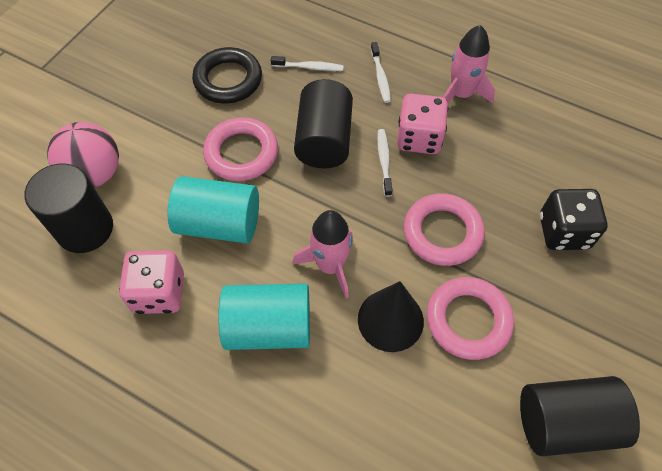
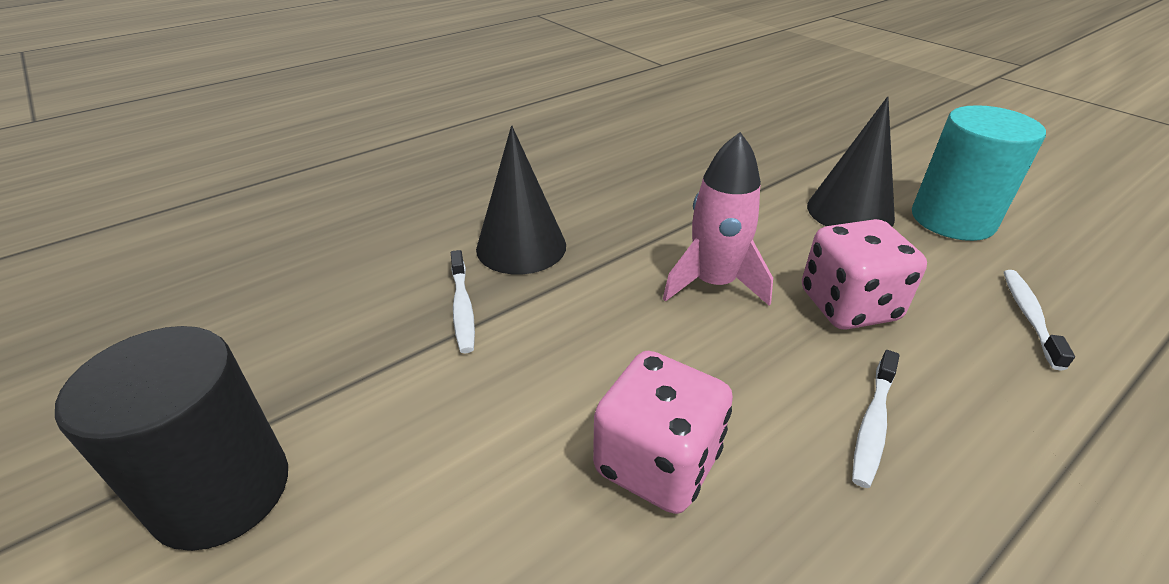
black cone: [358,281,424,352] = 1 -> [476,126,566,274] [807,96,895,227] = 2
black cylinder: [25,164,113,253] [294,79,353,168] [520,376,640,456] = 3 -> [55,326,288,551] = 1
black dice: [540,189,608,250] = 1 -> none = 0
black ring: [192,47,262,103] = 1 -> none = 0
pink ball: [47,122,119,188] = 1 -> none = 0
pink ring: [203,117,278,181] [404,193,485,266] [427,277,514,360] = 3 -> none = 0
pink rocket: [292,210,353,298] [443,25,495,104] = 2 -> [663,132,773,306] = 1
turquoise cylinder: [168,176,259,243] [218,284,310,350] = 2 -> [912,105,1046,241] = 1

